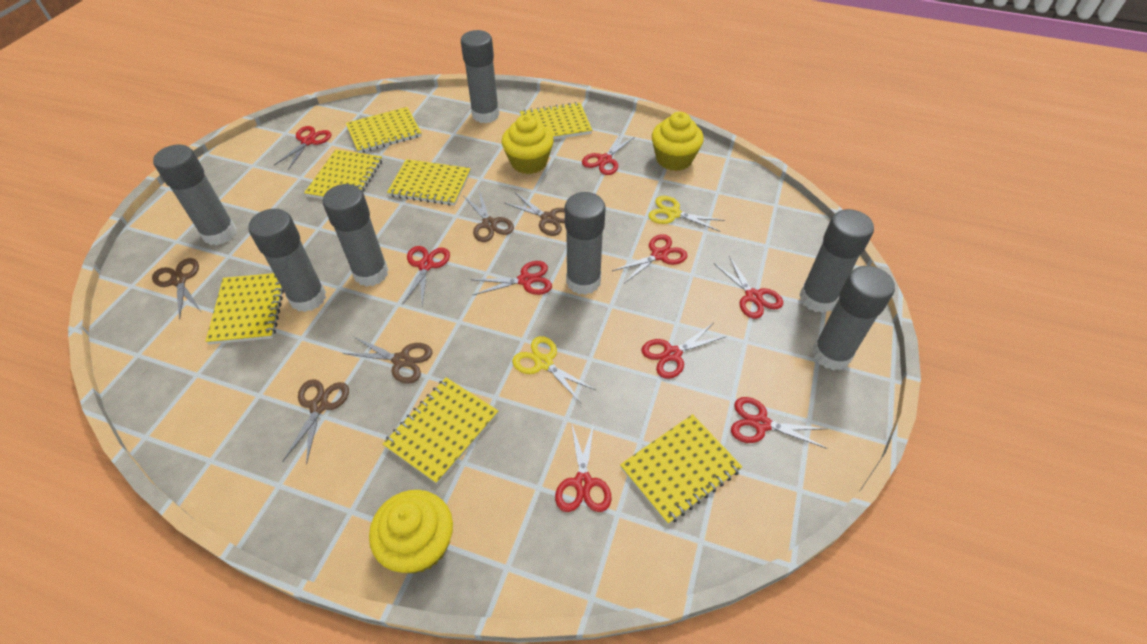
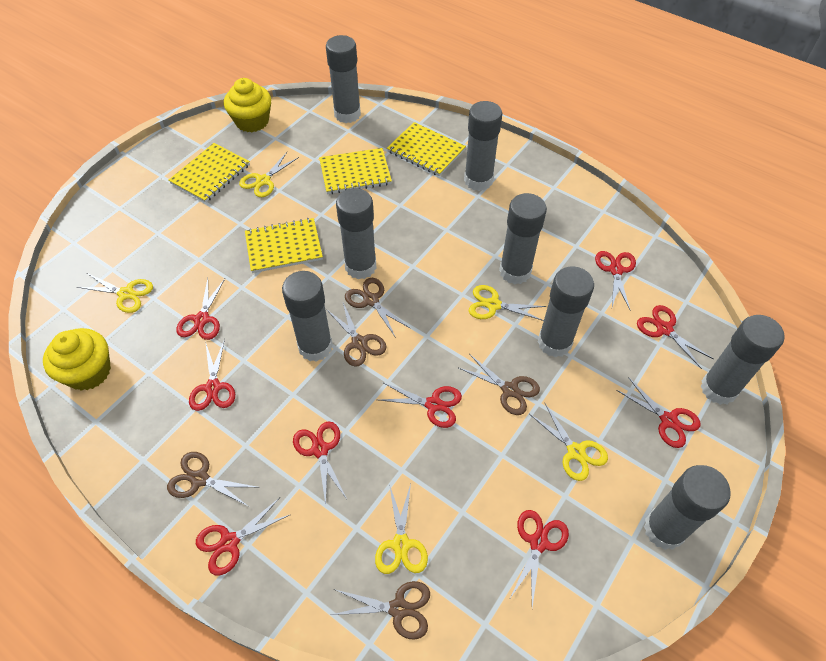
grey glue stick: [153,144,236,245] [248,209,326,312] [323,184,388,287] [461,30,500,123] [565,192,606,295] [799,209,874,313] [812,266,895,370] = 7 -> [282,271,333,362] [326,35,361,123] [336,188,377,279] [464,101,502,191] [499,193,547,284] [538,266,594,358] [644,465,731,550] [700,315,785,405] = 8
yellow cupcake: [369,490,453,573] [502,115,554,174] [652,112,704,171] = 3 -> [43,328,111,391] [224,78,271,132] = 2
yellow notebook: [205,273,284,344] [304,149,382,199] [346,107,422,153] [383,377,498,484] [387,159,471,206] [520,102,592,139] [620,414,742,525] = 7 -> [169,143,250,203] [245,218,323,273] [319,148,392,194] [387,122,466,176] = 4
yellow scissors: [512,336,596,404] [648,196,725,232] = 2 -> [77,273,153,313] [239,152,299,197] [375,484,428,574] [469,285,546,321] [529,402,608,481] = 5

